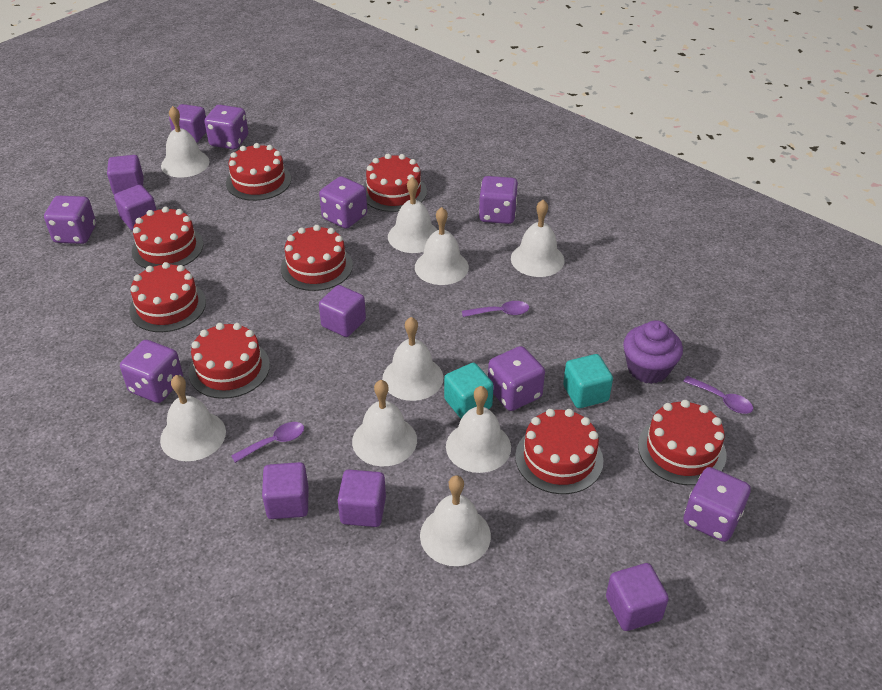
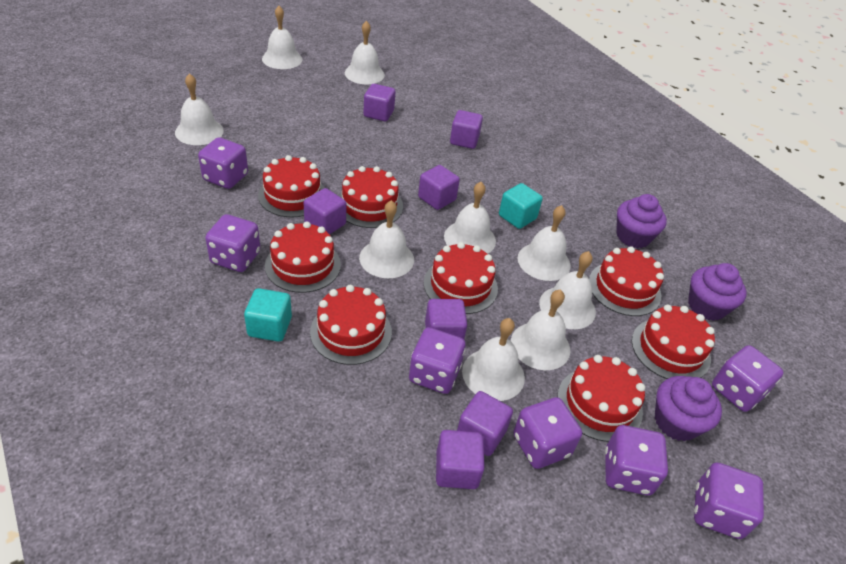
purple cupcake: [623,320,683,384] = 1 -> [616,194,667,248] [655,376,722,441] [688,263,746,321] = 3
purple spoon: [231,422,304,463] [462,301,529,317] [683,376,753,414] = 3 -> none = 0

